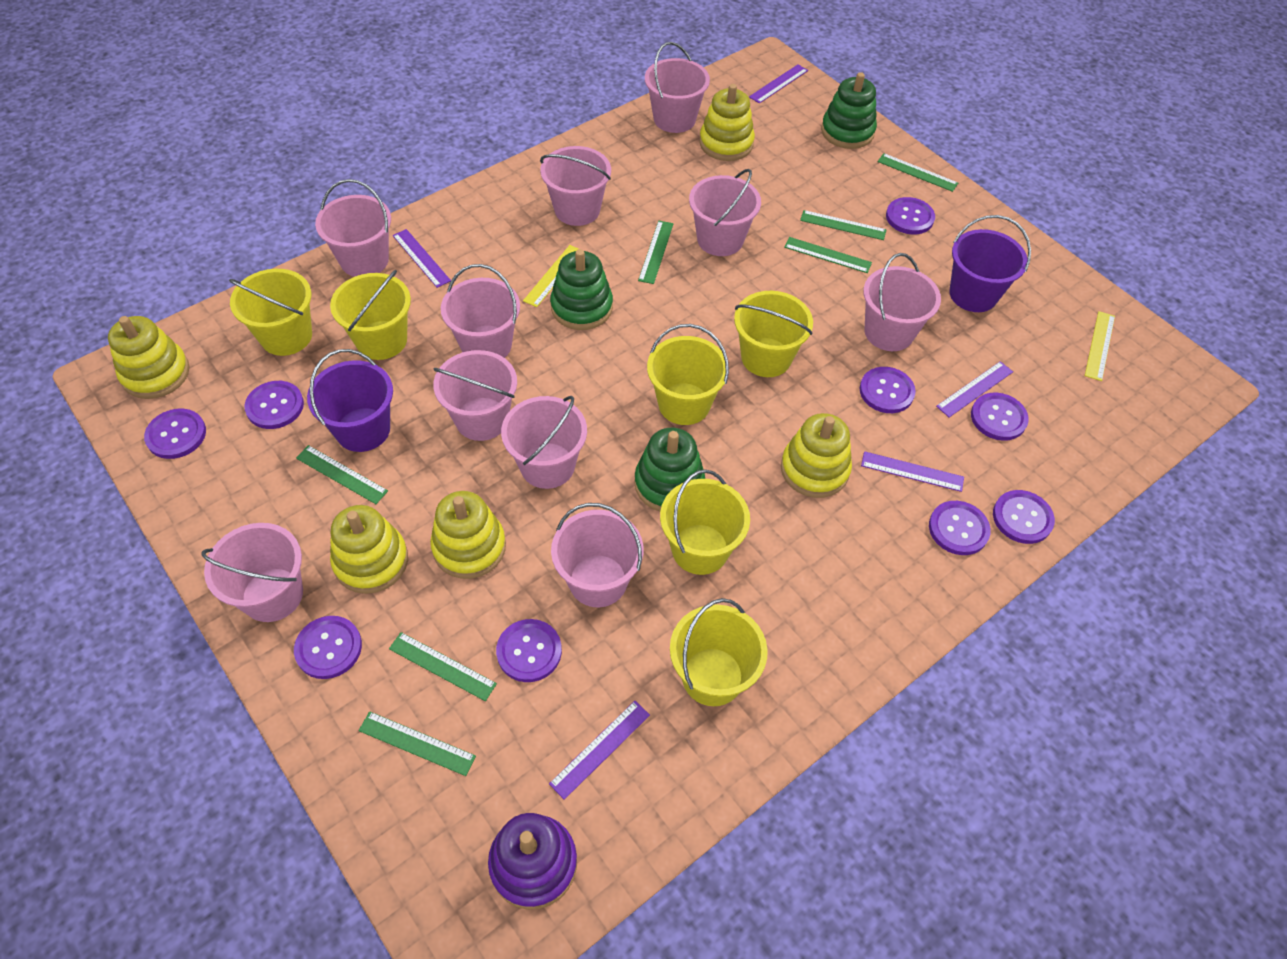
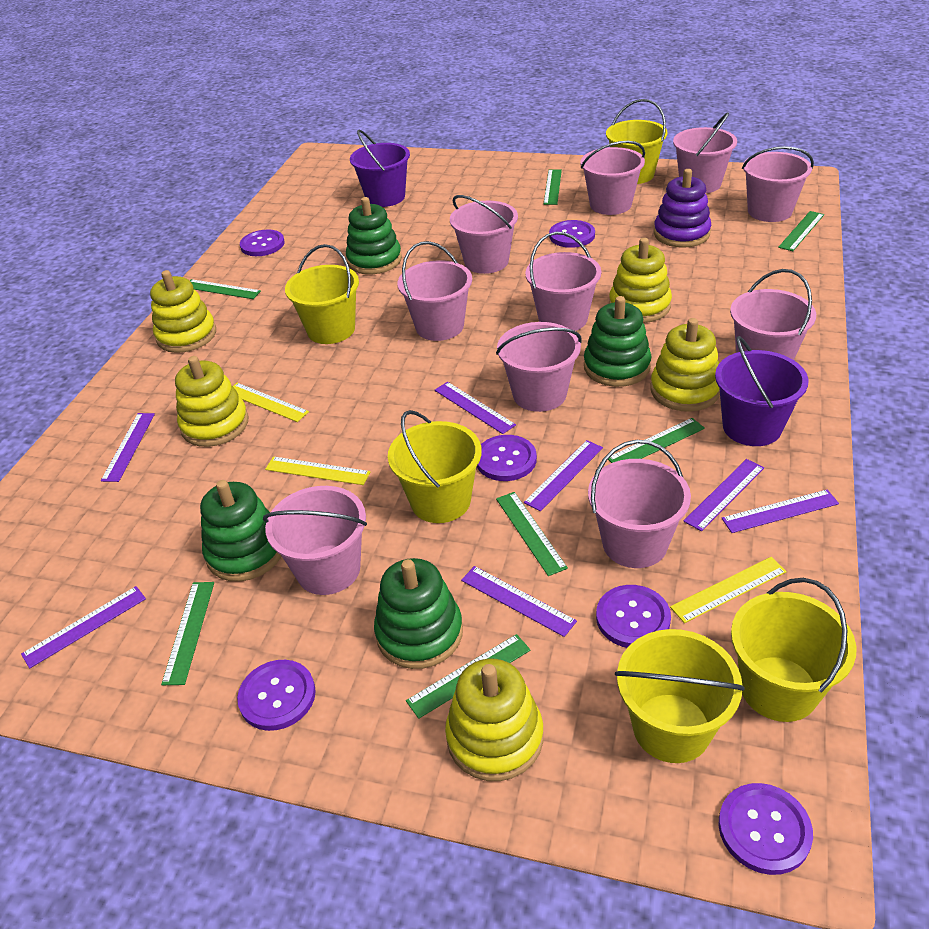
green stacking toy: [550,249,613,330] [634,428,705,511] [821,72,877,149] = 3 -> [200,480,282,582] [346,197,402,274] [374,558,463,669] [584,296,651,387] = 4
purple button: [144,409,206,459] [244,381,304,429] [294,616,362,679] [496,619,562,682] [860,367,916,413] [886,197,935,234] [929,501,991,555] [971,392,1029,441] [993,490,1055,544] = 9 -> [237,660,316,731] [240,230,285,256] [477,435,537,481] [549,220,595,248] [596,585,671,648] [719,783,813,875] = 6
purple ruler: [393,229,451,288] [549,701,650,800] [749,64,808,104] [861,451,964,492] [936,361,1013,417] = 5 -> [21,586,146,668] [101,413,155,482] [435,382,516,434] [461,566,577,637] [524,440,603,511] [683,459,764,531] [722,489,839,533] = 7
yellow bucket: [229,269,312,356] [330,270,411,360] [647,324,729,425] [660,470,750,575] [670,598,768,706] [734,291,813,377] = 6 -> [285,244,359,344] [388,410,482,523] [606,99,668,184] [615,629,745,763] [731,578,856,722] = 5
yellow ruler: [523,245,579,307] [1085,311,1115,381] = 2 -> [233,383,309,422] [265,456,370,485] [670,557,787,623] = 3

